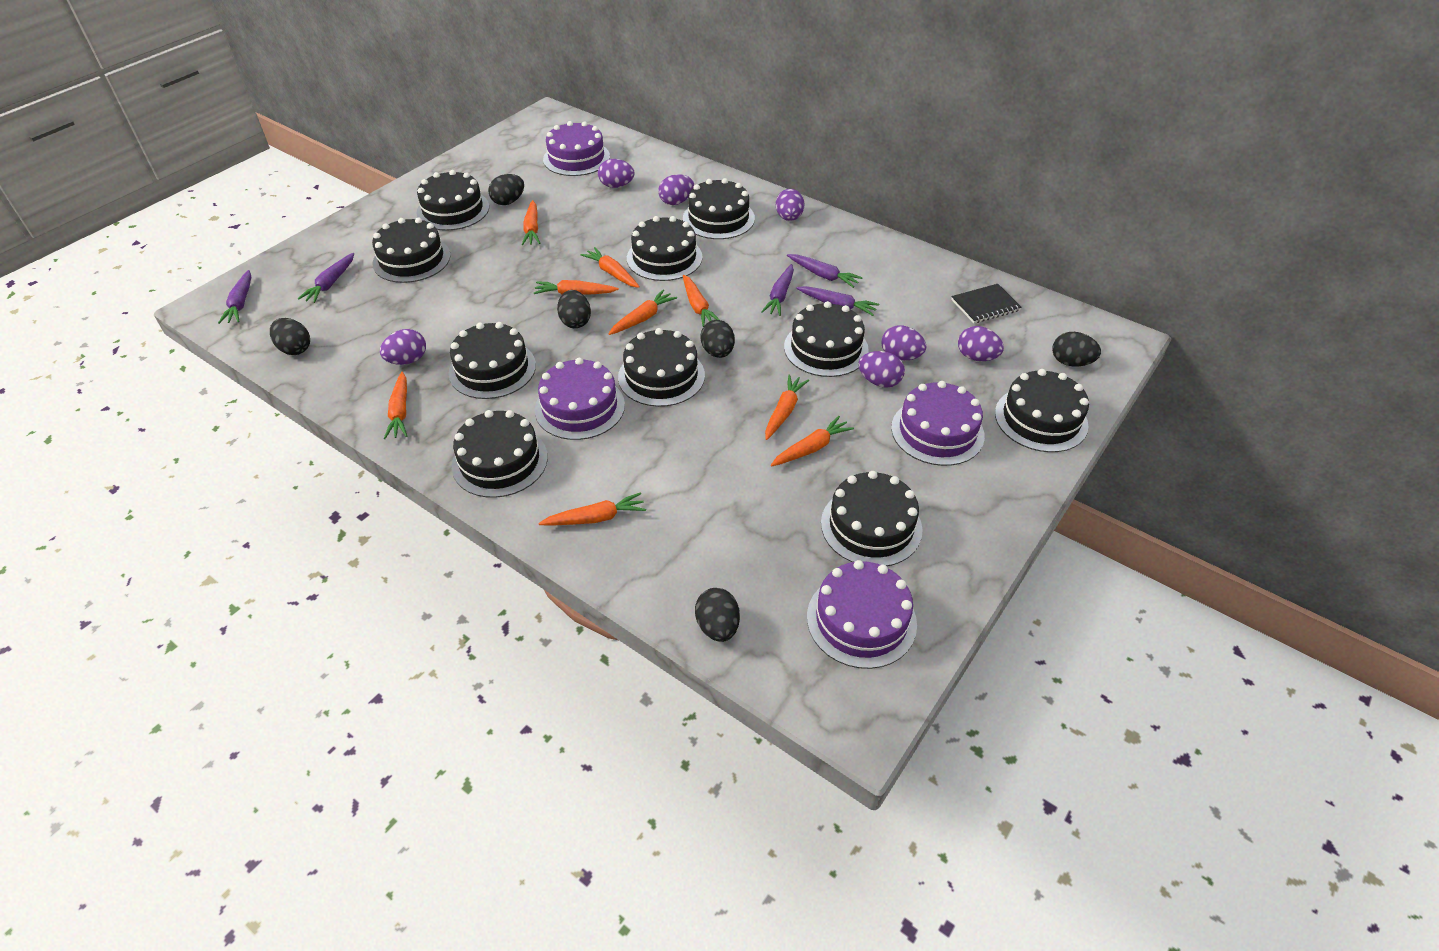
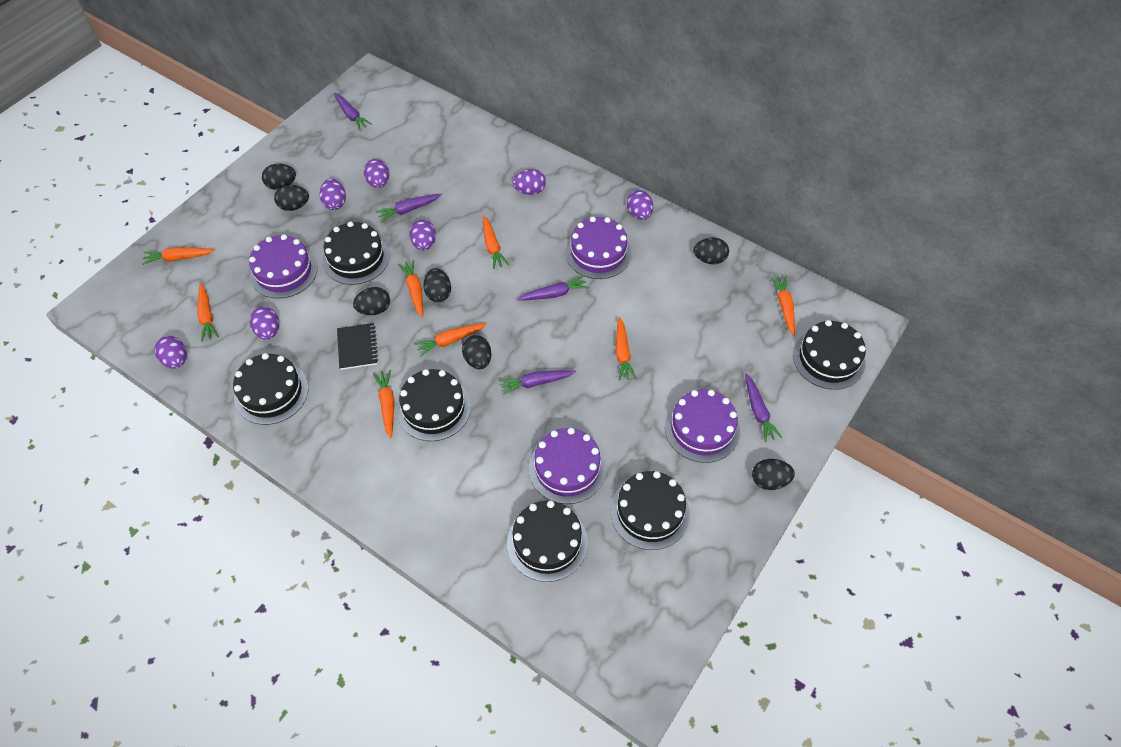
black cake: [372,218,451,283] [416,170,489,231] [448,322,536,399] [452,410,548,498] [618,328,705,407] [627,216,703,281] [683,178,755,239] [784,301,869,377] [821,471,922,566] [995,369,1089,452] = 10 -> [233,353,309,425] [323,222,390,285] [397,369,471,441] [507,501,588,582] [610,471,690,550] [793,320,866,390] = 6
black egg: [270,318,310,355] [488,174,524,205] [557,290,591,328] [695,588,740,642] [701,320,735,358] [1052,332,1101,366] = 6 -> [262,164,296,190] [274,185,309,211] [353,287,390,315] [423,268,451,302] [462,335,491,369] [694,237,729,264] [752,459,795,490] = 7
orange carrot: [384,372,407,439] [522,200,540,245] [534,280,619,295] [539,492,646,526] [580,247,640,288] [609,289,677,335] [683,275,720,327] [765,374,809,440] [771,416,854,467] = 9 -> [142,247,215,265] [197,283,219,342] [373,370,395,438] [398,260,423,317] [414,323,487,357] [483,216,509,269] [615,317,637,381] [770,276,795,336] = 8

